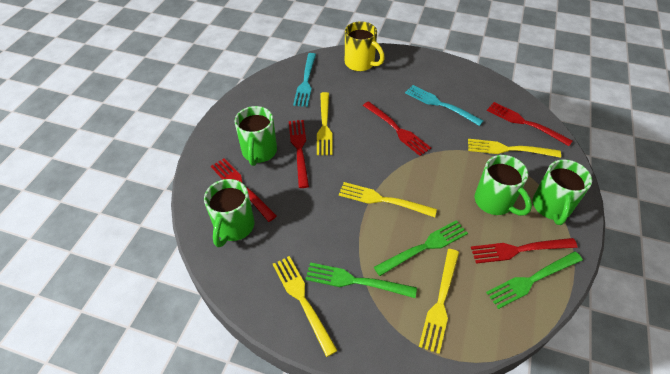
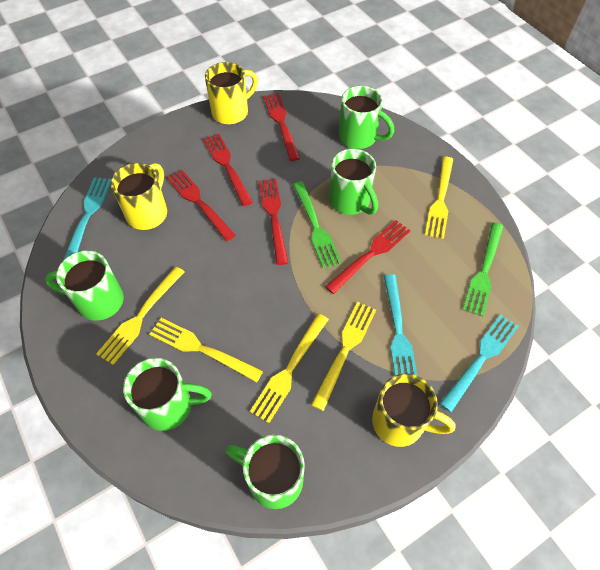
green fork: [305,262,417,298] [374,220,468,276] [486,251,583,309] = 3 -> [293,181,342,268] [463,222,504,317] = 2
green mug: [204,179,254,247] [235,106,277,166] [475,155,532,216] [532,159,592,225] = 4 -> [45,250,124,321] [123,358,212,431] [226,435,305,509] [329,149,378,215] [339,86,394,149] = 5
turquoise fork: [293,53,316,107] [405,85,483,126] = 2 -> [63,177,111,260] [384,274,417,376] [439,314,519,412] = 3
yellow mug: [345,21,385,71] = 1 -> [111,163,167,230] [205,62,258,124] [372,374,456,447] = 3

